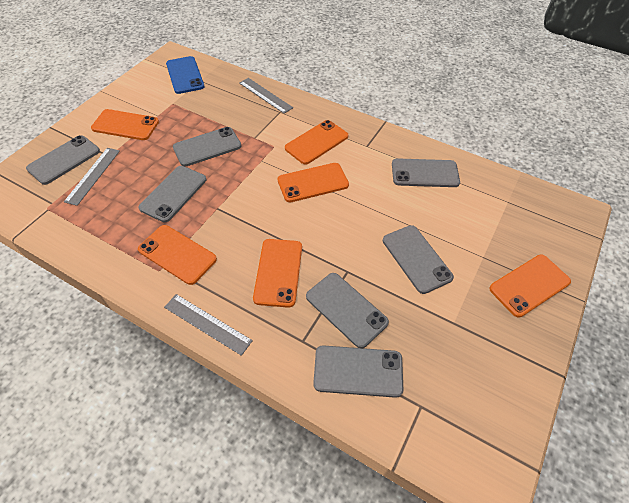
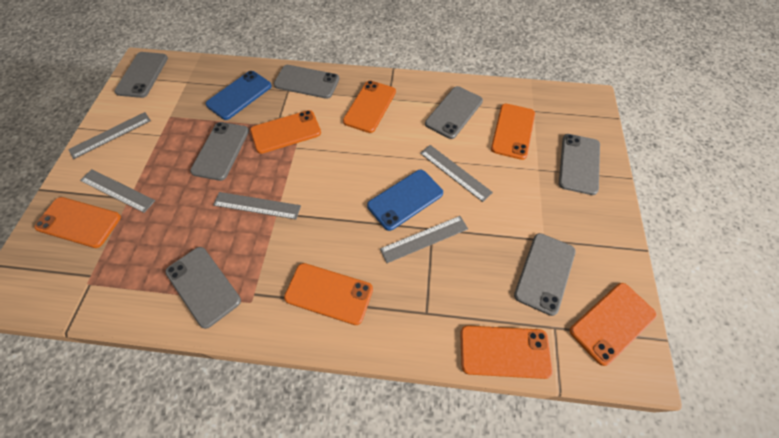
blue phone: [166,56,205,94] = 1 -> [205,71,272,120] [367,170,443,231] = 2
grey ruler: [64,148,120,206] [164,294,253,356] [239,78,293,114] = 3 -> [68,112,151,159] [80,169,155,213] [213,192,301,220] [380,216,468,263] [420,145,493,202] = 5
orange phone: [91,109,159,140] [138,225,217,285] [253,239,302,308] [277,163,349,202] [285,120,348,165] [489,255,571,318] = 6 -> [34,197,121,248] [250,110,321,154] [284,263,373,325] [343,81,396,133] [460,325,553,379] [491,104,535,160] [570,283,657,366] = 7

